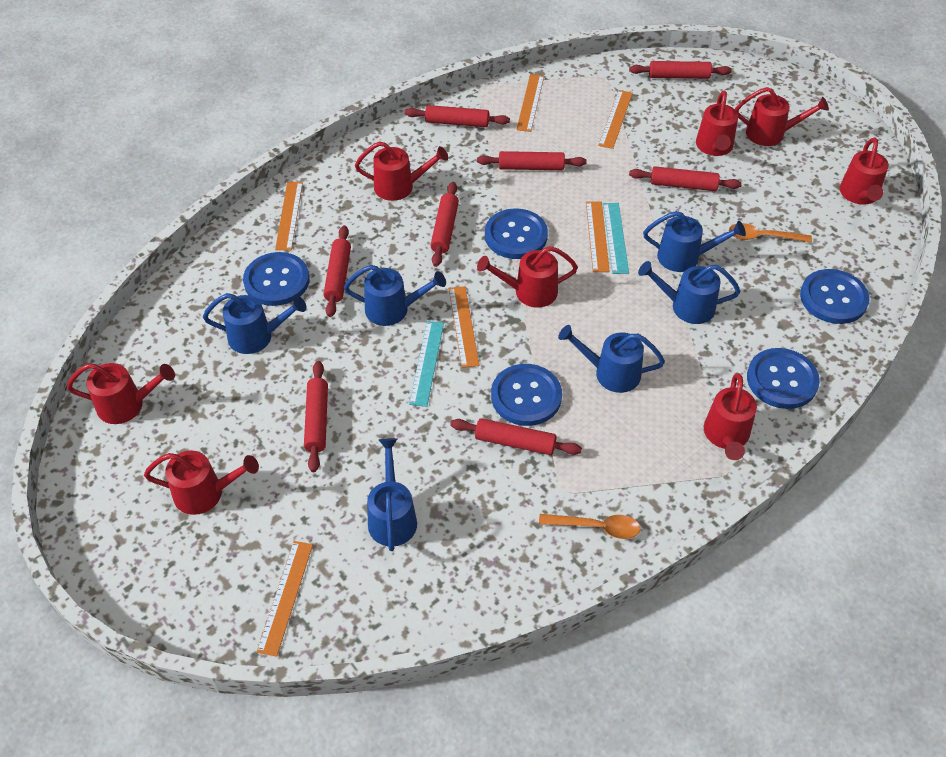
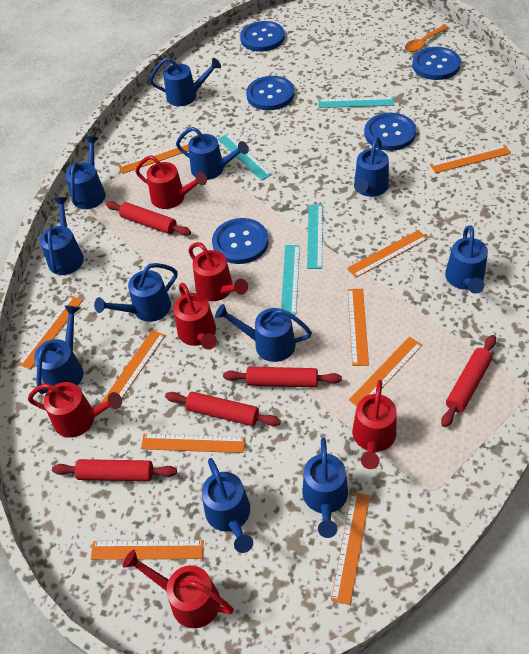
blue watering can: [203,293,306,354] [344,265,446,326] [367,438,417,551] [558,325,665,393] [638,261,740,324] [643,211,746,272] = 6 -> [34,305,84,394] [40,197,84,275] [65,136,106,209] [94,263,177,322] [149,58,221,106] [176,127,249,180] [202,458,253,553] [215,304,312,362] [302,438,348,538] [354,137,389,197] [445,225,488,294] = 11
orange ruler: [257,541,313,657] [275,182,303,250] [449,286,479,368] [516,74,544,132] [586,201,610,272] [598,90,633,149] = 6 -> [18,296,83,370] [91,540,204,560] [101,330,165,409] [119,141,189,174] [141,433,245,453] [331,492,370,605] [347,230,427,278] [348,289,369,366] [349,336,423,406] [430,145,511,173] = 10
orange spoon: [539,514,640,539] [729,223,812,243] = 2 -> [405,25,449,52] = 1
red rolling pin: [304,361,328,472] [323,226,351,317] [405,105,510,127] [430,182,459,267] [450,418,582,455] [477,151,587,170] [629,61,732,79] [629,166,741,191] = 8 -> [52,459,177,481] [106,201,191,236] [165,392,281,426] [223,367,342,388] [441,335,496,427] = 5
red watering can: [67,363,175,424] [144,450,259,515] [355,141,448,201] [477,246,578,308] [696,90,738,156] [704,373,757,460] [735,87,829,146] [840,137,889,205] = 8 -> [28,382,122,438] [123,550,234,628] [135,155,207,209] [174,283,217,349] [188,242,248,301] [353,380,397,469] = 6
turquoise ruler: [409,321,444,407] [603,203,629,274] = 2 -> [218,134,272,181] [281,245,300,315] [307,204,323,269] [319,97,394,108] = 4

